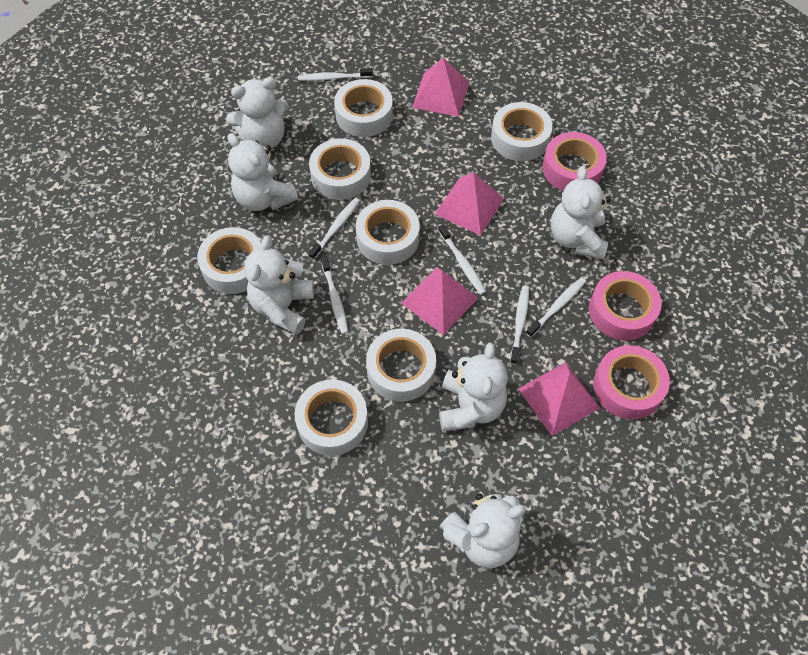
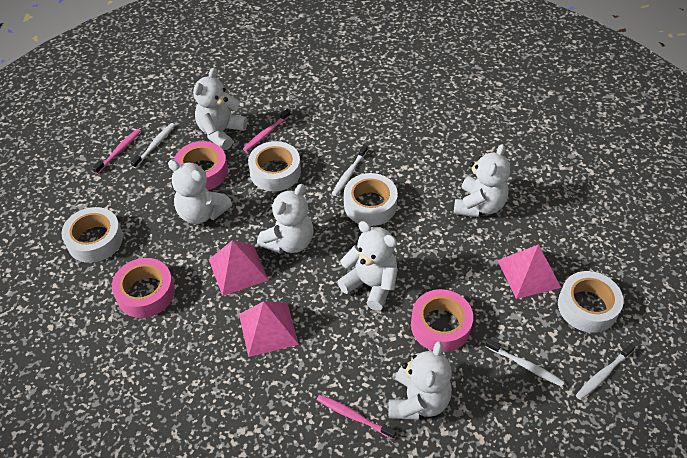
pink pyramid: [401,268,478,335] [412,58,469,117] [435,172,504,235] [518,362,600,436] = 4 -> [209,240,268,296] [239,301,299,357] [497,244,561,299] = 3
pink toothbrush: none = 0 -> [93,129,141,174] [243,109,291,151] [317,395,396,439] = 3
white tape: [197,227,262,294] [295,379,368,456] [309,139,371,200] [334,79,393,137] [356,200,420,265] [366,329,436,402] [491,102,553,161] = 7 -> [62,207,123,263] [248,141,301,191] [344,173,398,226] [558,271,624,333] = 4
white toothbrush: [298,68,373,81] [308,198,360,260] [321,256,348,334] [439,224,486,295] [510,286,529,365] [526,277,586,337] = 6 -> [131,123,175,168] [332,145,368,196] [486,339,564,387] [576,344,635,400] = 4

